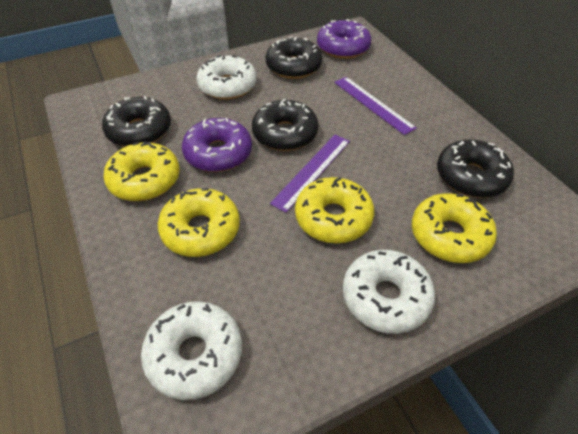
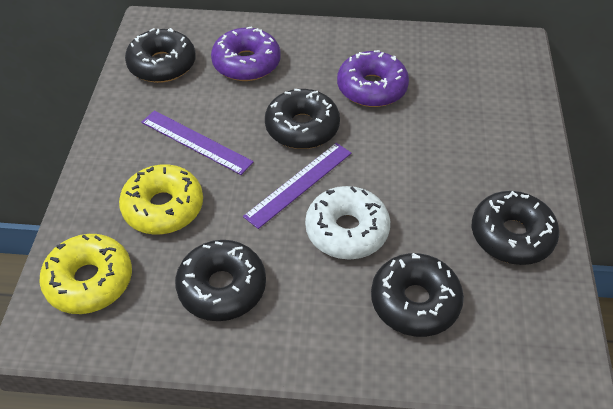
black donut: [102,96,171,147] [252,99,318,151] [266,36,322,79] [437,139,514,198] = 4 -> [125,28,196,83] [175,240,266,321] [265,89,340,149] [371,253,464,337] [472,191,559,265] = 5
white donut: [141,301,242,400] [196,54,257,100] [343,250,435,334] = 3 -> [305,186,390,260] = 1
yellow donut: [104,142,180,201] [158,188,240,257] [295,177,374,243] [412,193,497,263] = 4 -> [39,234,132,314] [119,164,203,234] = 2

